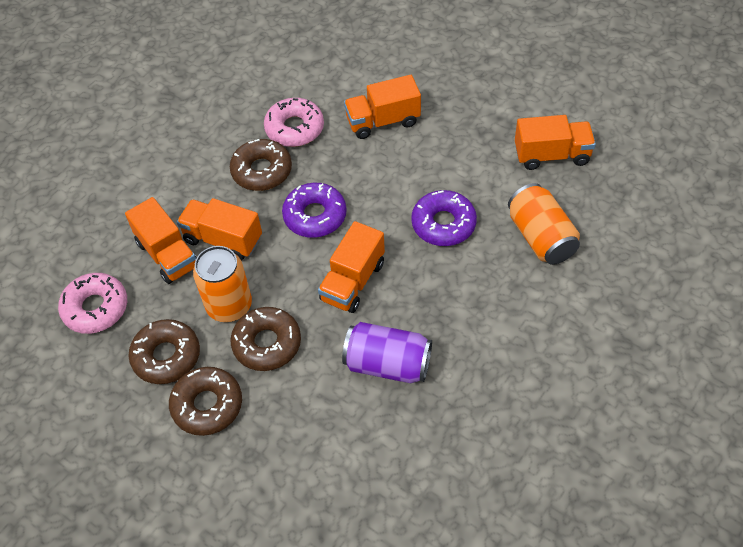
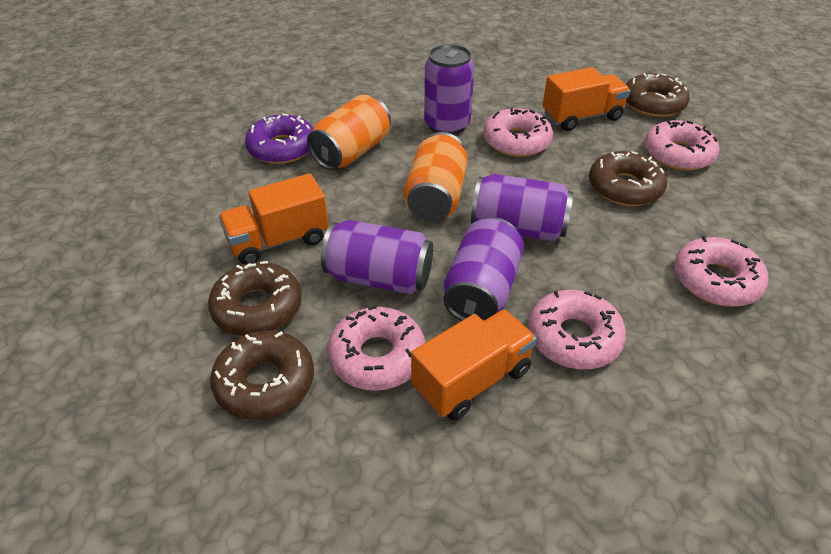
orange truck: [125,197,197,284] [177,198,262,261] [318,221,385,313] [344,75,421,139] [515,115,596,170] = 5 -> [218,173,329,264] [411,309,537,421] [542,67,630,131] = 3
pink donut: [58,273,127,334] [264,98,324,147] = 2 -> [328,305,425,391] [483,107,553,157] [528,290,626,369] [645,120,720,171] [674,236,768,307] = 5
purple can: [342,322,432,383] = 1 -> [321,220,433,294] [424,44,474,135] [443,217,524,321] [471,174,573,242] = 4
purple donut: [282,183,347,238] [411,190,477,246] = 2 -> [245,114,313,164] = 1

